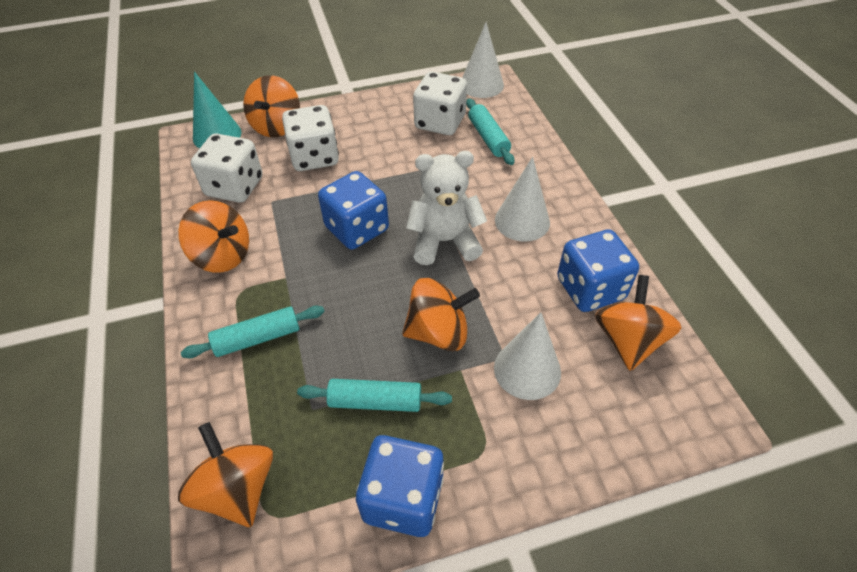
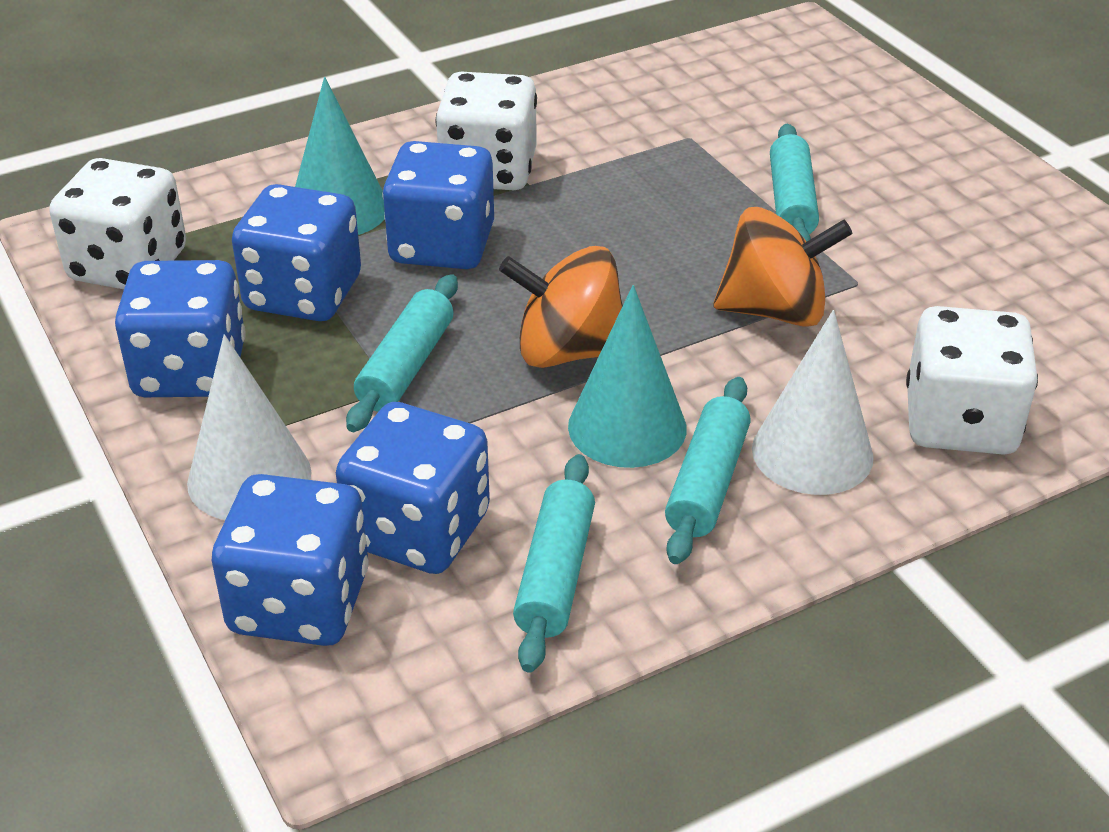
blue dice: [318,171,389,250] [356,435,444,537] [557,229,639,312] = 3 -> [115,260,246,397] [212,474,369,646] [232,184,361,321] [336,402,490,574] [383,141,494,269] = 5
orange spinning top: [178,200,249,273] [178,422,273,527] [243,75,300,137] [402,278,480,351] [595,275,682,371] = 5 -> [499,246,623,368] [713,207,852,327] = 2
turquoise cone: [193,72,242,148] = 1 -> [295,77,385,235] [568,285,686,468] = 2
turquoise rolling pin: [181,306,325,358] [297,379,452,412] [466,98,514,165] = 3 -> [346,274,458,432] [513,454,595,673] [665,377,751,564] [770,124,819,242] = 4
white cone: [462,22,504,98] [494,312,561,400] [495,157,550,242] = 3 -> [187,334,312,520] [752,310,874,495] = 2
white teddy bear: [406,151,487,265] = 1 -> none = 0

